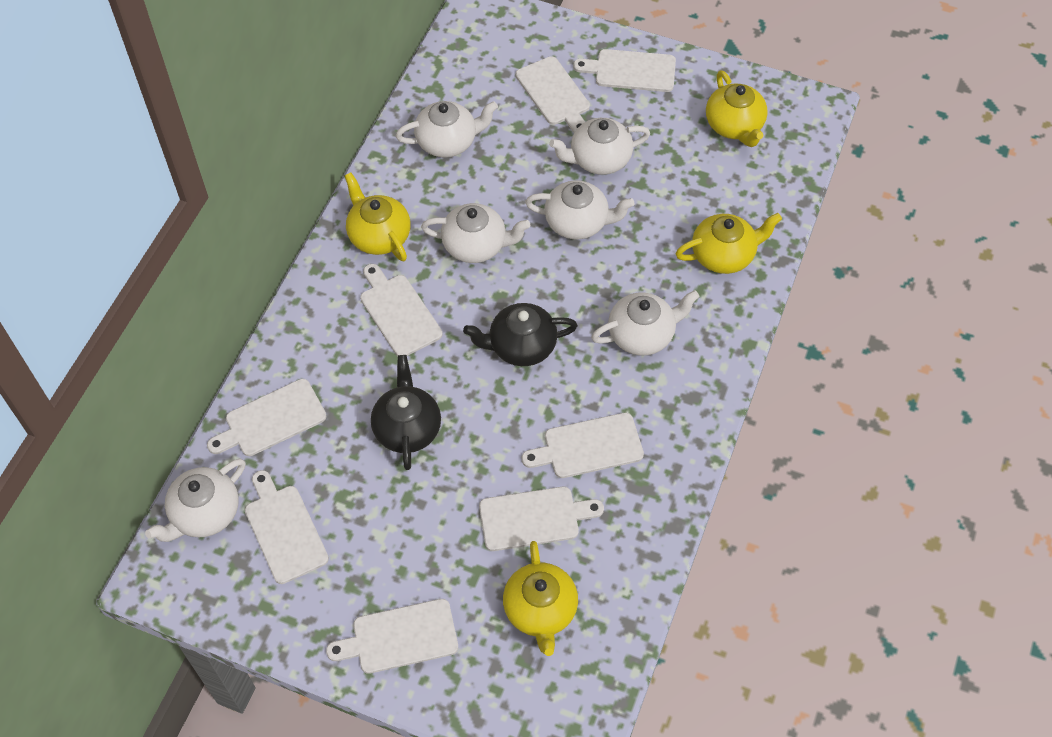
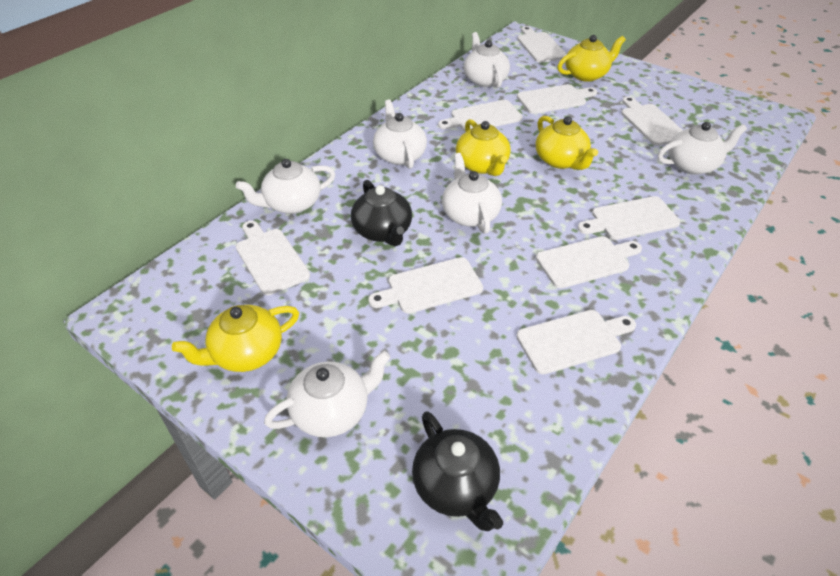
white cutting board: [207,379,326,456] [245,470,329,584] [326,599,458,674] [360,264,443,356] [479,487,604,551] [516,56,590,133] [522,413,644,478] [573,49,676,92] = 8 -> [236,221,310,295] [368,257,483,314] [438,100,523,132] [516,310,636,374] [517,26,567,62] [517,84,597,114] [536,236,642,288] [578,196,680,240] [621,96,683,146] = 9

